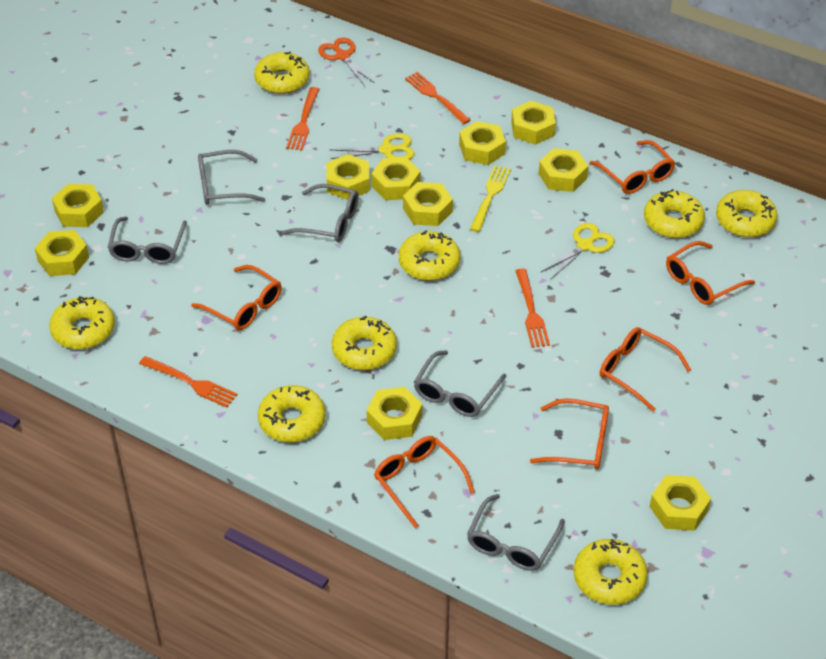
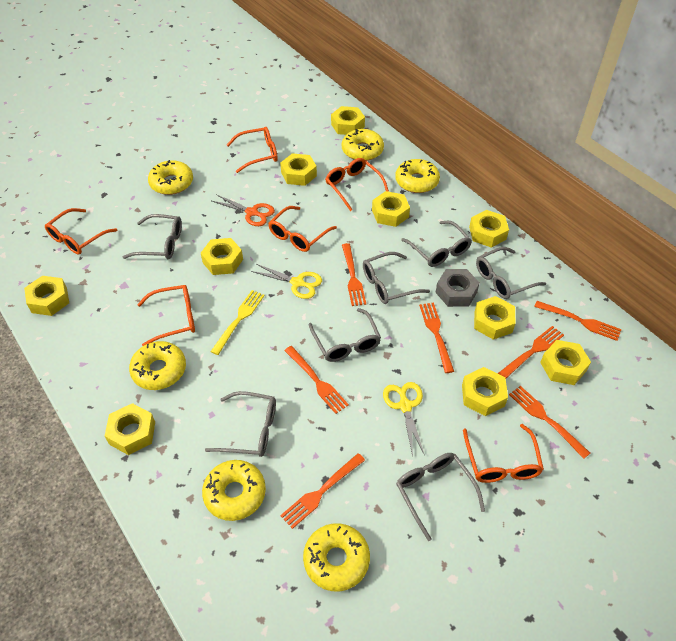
grey glasses: [108,217,187,264] [198,150,265,205] [281,184,358,242] [414,350,506,417] [467,494,565,571] = 5 -> [123,214,182,259] [205,391,276,457] [309,308,381,362] [363,252,430,304] [396,453,485,541] [401,221,472,267] [476,247,546,299] = 7
grey nut: none = 0 -> [435,269,480,307] = 1
orange fork: [139,356,238,408] [286,87,319,150] [405,72,470,124] [515,268,550,348] = 4 -> [280,453,365,529] [284,346,349,414] [342,243,366,306] [419,303,454,373] [497,326,564,378] [509,386,590,459] [534,301,622,341] = 7
yellow donut: [49,296,115,349] [254,52,310,94] [258,385,325,442] [332,316,397,370] [399,230,460,281] [574,539,648,605] [644,189,705,238] [716,190,778,237] = 8 -> [129,341,186,390] [148,160,193,195] [202,460,266,521] [303,523,370,591] [342,129,384,161] [395,159,440,193] = 6

